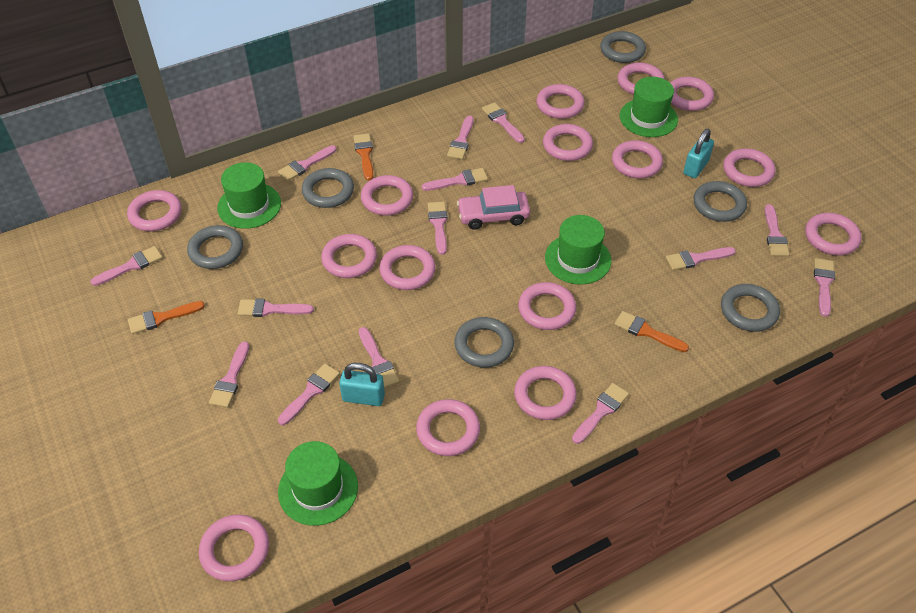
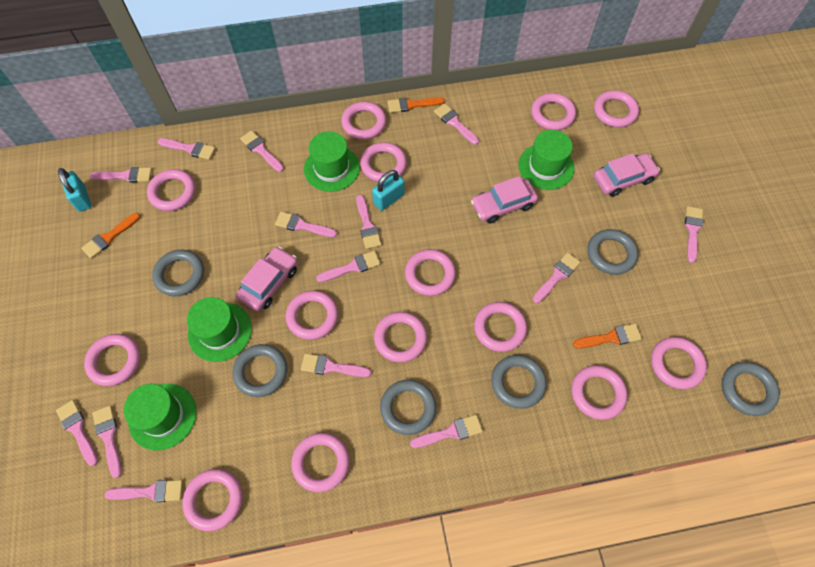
pink car: [457,185,530,230] = 1 -> [236,246,298,311] [471,176,538,224] [594,153,660,197] = 3
pink ring: [127,190,182,231] [199,514,269,581] [321,234,377,278] [361,175,413,215] [379,245,436,290] [416,399,480,456] [514,366,577,420] [518,282,576,330] [536,84,585,119] [543,124,593,161] [612,140,663,179] [618,62,665,95] [670,77,714,111] [723,148,776,187] [805,213,862,255] = 15 -> [84,334,140,386] [147,169,196,211] [182,469,243,531] [286,290,338,340] [291,433,350,492] [341,102,386,139] [360,142,407,182] [374,312,427,362] [405,249,456,296] [474,302,527,352] [531,93,576,130] [571,365,628,420] [594,90,639,128] [651,337,707,389] = 14

